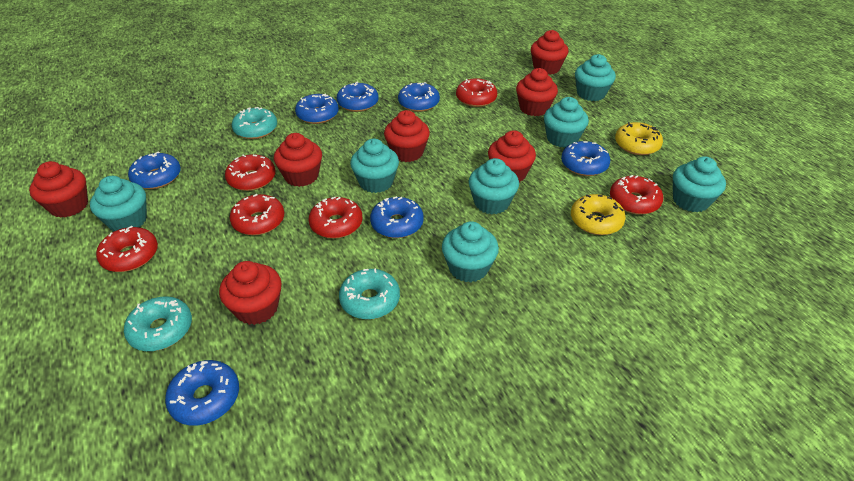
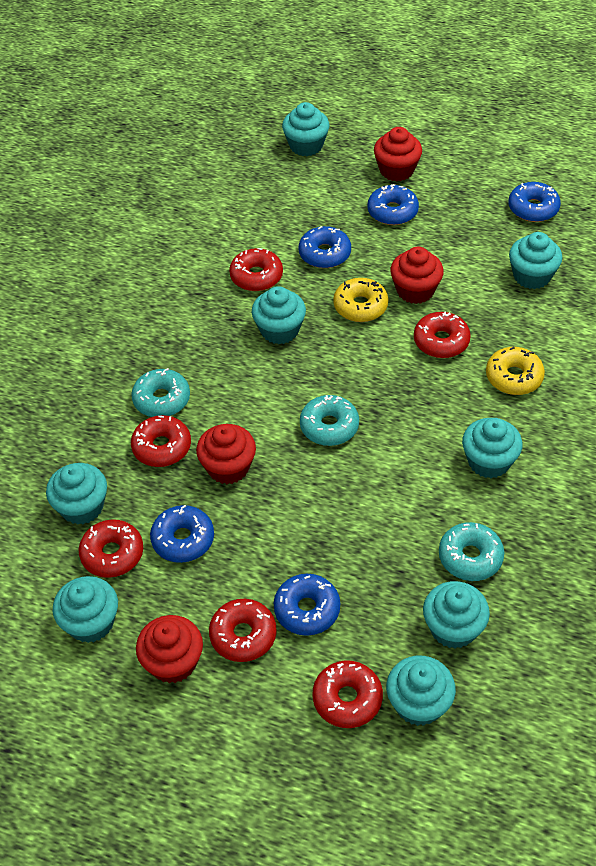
blue donut: [128,151,181,189] [165,360,239,426] [295,94,339,124] [337,82,379,112] [370,196,424,238] [398,82,440,112] [561,141,610,176] = 7 -> [150,505,214,563] [274,574,340,636] [298,226,351,268] [367,184,419,225] [508,182,561,222] = 5
red cupcake: [29,161,88,218] [219,261,282,325] [274,133,322,187] [384,110,430,162] [488,130,536,182] [516,68,558,116] [531,30,569,75] = 7 -> [136,615,203,683] [196,424,256,484] [374,127,422,182] [390,247,444,304] = 4
turquoise cupcake: [90,176,147,232] [350,139,399,193] [442,221,499,282] [469,158,519,214] [544,97,589,148] [575,54,616,101] [673,156,726,212] = 7 -> [46,463,107,525] [53,576,118,643] [252,286,306,344] [282,102,329,156] [386,656,456,726] [423,581,490,649] [462,418,523,478] [509,232,562,289] = 8

